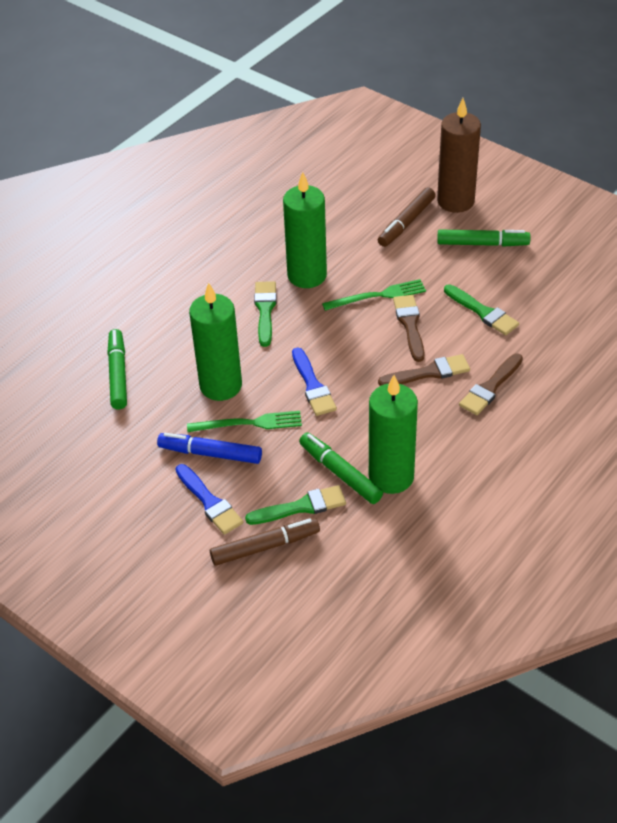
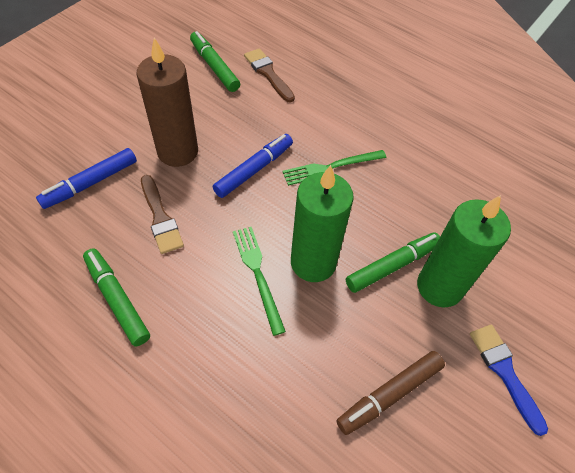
blue brush: [176,464,244,535] [292,347,337,416] = 2 -> [470,325,548,436] = 1
blue marker: [157,433,262,464] = 1 -> [36,148,137,209] [213,134,293,198] = 2
brown brush: [378,354,470,386] [393,295,425,362] [459,353,523,415] = 3 -> [141,175,184,254] [244,48,295,103] = 2
brown marker: [210,518,320,566] [378,187,436,247] = 2 -> [337,351,445,435] = 1
green brush: [245,485,346,525] [254,281,277,347] [444,284,519,335] = 3 -> none = 0
green candle: [189,283,242,401] [283,172,327,288] [369,375,418,494] = 3 -> [291,165,354,282] [417,195,511,307] = 2

